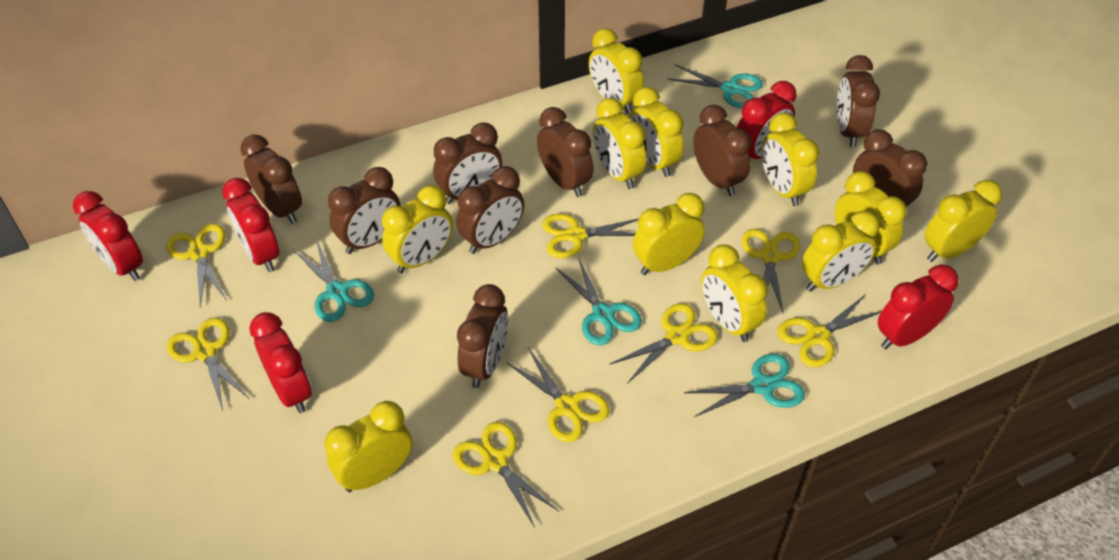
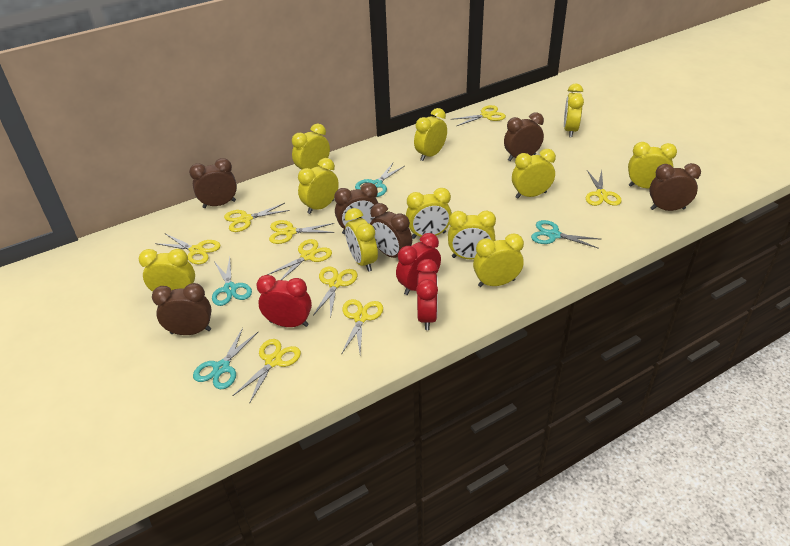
brown clock: [240,135,302,224] [328,167,401,254] [433,123,502,204] [456,166,524,254] [457,284,508,388] [537,107,593,197] [693,105,751,196] [837,55,880,148] [853,129,927,207] = 9 -> [152,283,212,335] [189,158,237,208] [334,183,378,234] [370,203,412,258] [504,112,544,161] [649,163,701,211] = 6
red clock: [73,191,143,281] [222,178,279,272] [250,312,312,413] [737,81,796,159] [878,264,959,349] = 5 -> [256,275,312,327] [396,233,441,295] [416,259,438,330] = 3
yellow scissors: [166,223,227,307] [167,318,250,411] [453,422,559,528] [506,347,610,443] [542,214,639,258] [609,303,718,384] [742,229,800,314] [777,294,882,367] = 8 -> [155,234,220,264] [224,203,290,232] [233,339,301,404] [267,239,332,280] [269,220,334,244] [313,266,358,319] [341,299,383,355] [451,105,506,126] [586,170,622,206] = 9

